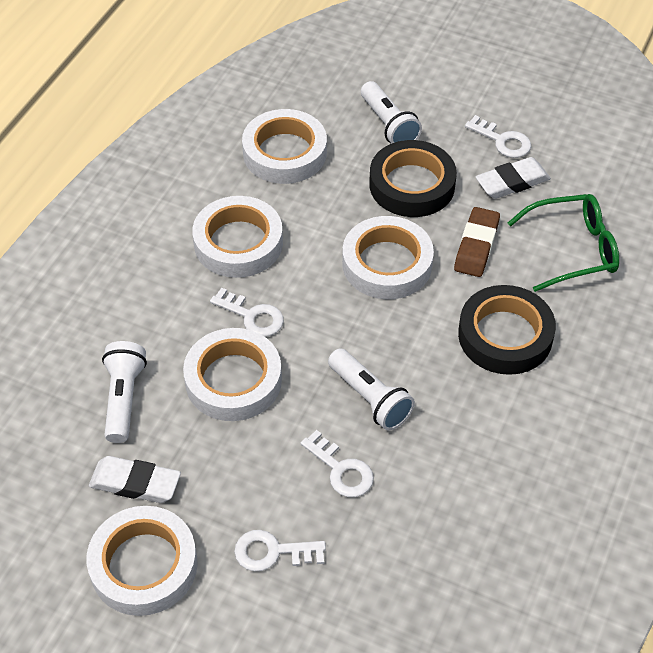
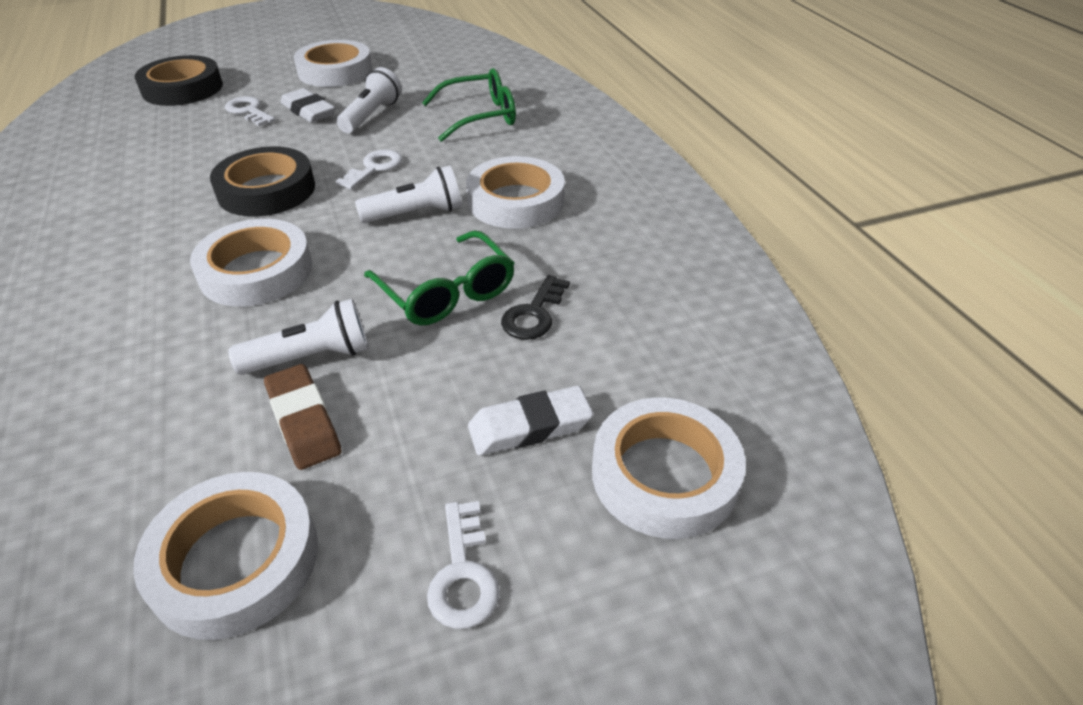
black key: none = 0 -> [501,275,570,340] = 1
green glasses: [508,194,619,292] = 1 -> [364,231,515,325] [422,68,516,142] = 2
white key: [210,288,284,337] [234,530,326,572] [301,430,374,497] [465,115,531,158] = 4 -> [225,96,275,126] [336,150,402,190] [427,501,500,629] = 3

